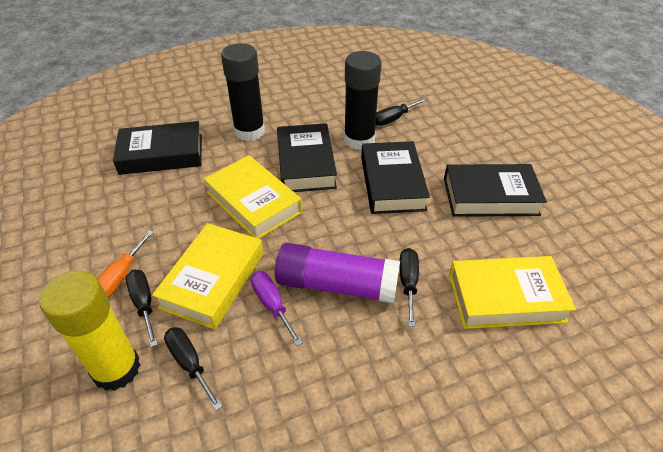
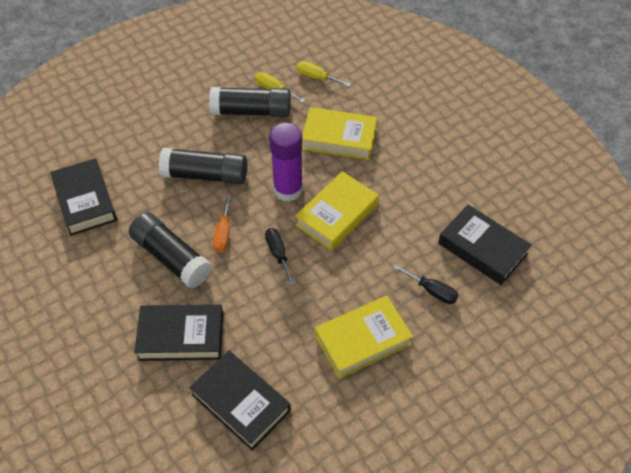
black glue stick: [221,43,265,141] [344,51,382,150] = 2 -> [129,212,212,288] [159,148,247,185] [209,87,291,117] = 3
black screwdriver: [126,270,158,347] [164,327,222,411] [376,98,428,126] [399,248,419,327] = 4 -> [265,228,295,286] [393,264,459,304] = 2
purple screwdriver: [251,271,303,346] = 1 -> none = 0
yellow glue stick: [40,270,140,391] = 1 -> none = 0
yellow screwdriver: none = 0 -> [255,72,305,103] [296,61,351,86] = 2

